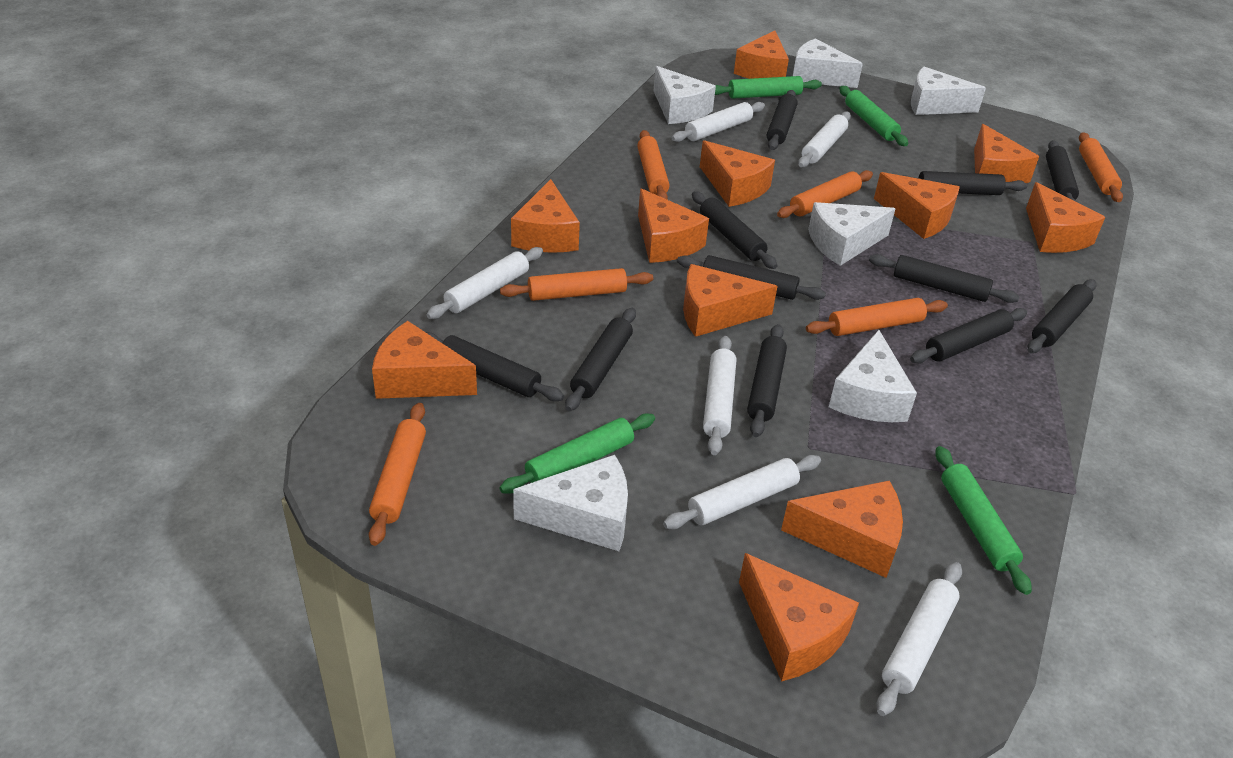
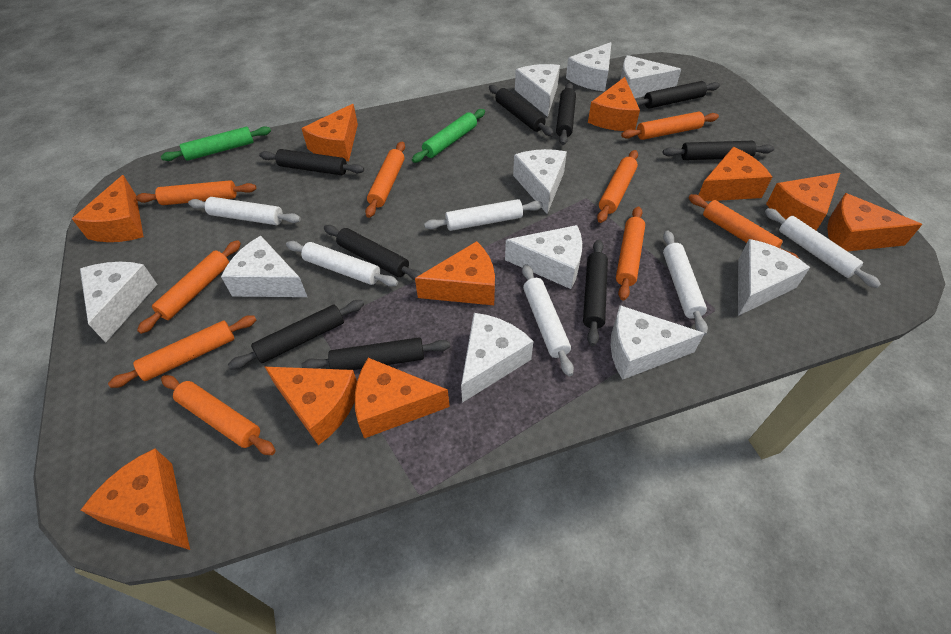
black rolling pin: [426,332,564,401] [565,308,636,411] [677,255,826,300] [692,191,778,269] [747,324,787,437] [767,90,798,150] [869,254,1020,303] [902,171,1027,195] [910,308,1027,363] [1027,279,1096,353] [1046,140,1079,202] = 11 -> [228,300,364,370] [259,149,364,175] [302,337,450,370] [324,225,422,281] [489,85,554,136] [556,83,576,145] [583,239,608,346] [635,81,720,109] [663,141,774,160] = 9
green rolling pin: [499,414,655,494] [715,76,822,99] [839,86,908,146] [935,446,1032,595] = 4 -> [161,126,271,161] [412,109,485,163] = 2
orange cheese: [372,321,477,399] [511,179,580,253] [638,188,709,263] [683,264,778,337] [700,140,775,207] [734,31,789,79] [739,553,859,682] [781,481,903,578] [874,172,960,239] [974,124,1039,183] [1026,182,1105,253] = 11 -> [72,175,144,242] [81,449,190,550] [265,367,357,445] [301,104,358,161] [355,358,450,439] [415,241,495,305] [588,77,640,131] [699,147,772,201] [766,173,840,230] [827,193,922,251] = 10
orange rolling pin: [369,403,426,546] [500,268,653,301] [637,130,669,199] [777,170,873,218] [806,298,948,336] [1079,133,1123,202] = 6 -> [108,315,256,388] [136,180,256,205] [137,240,241,334] [161,375,276,455] [365,141,405,218] [597,150,638,223] [616,206,645,301] [621,112,719,140] [689,194,799,258] = 9
white cheese: [513,455,628,551] [654,66,716,124] [793,38,863,88] [808,202,896,266] [829,330,917,422] [911,67,986,115] = 6 -> [80,262,157,343] [221,236,307,297] [461,313,533,403] [505,225,582,289] [513,149,567,214] [515,64,560,117] [566,42,612,92] [611,305,705,380] [620,55,681,98] [738,239,810,316] = 10

